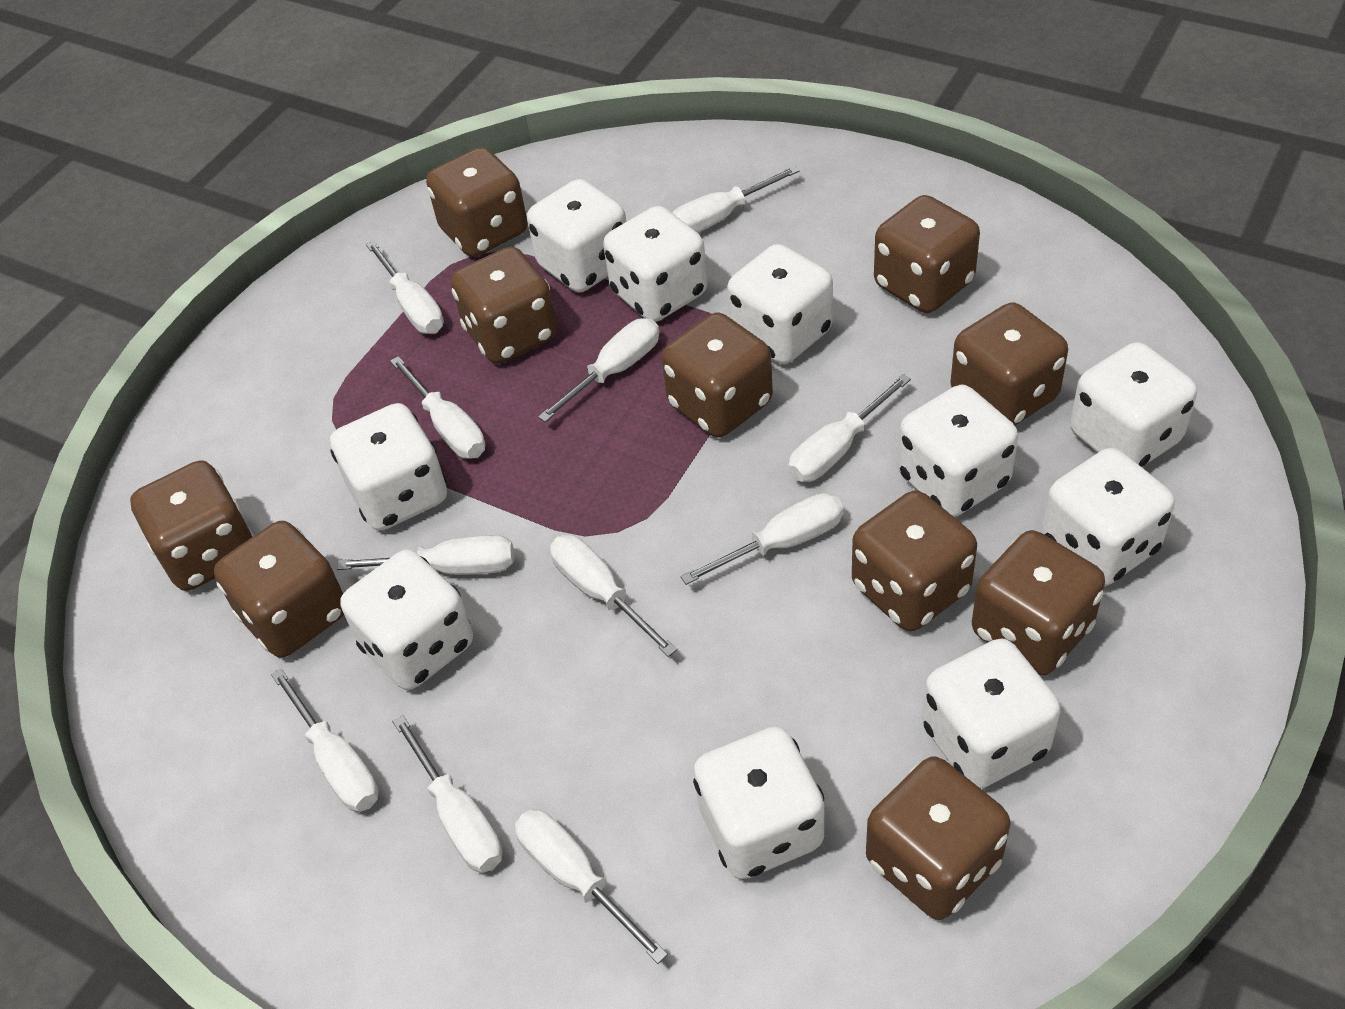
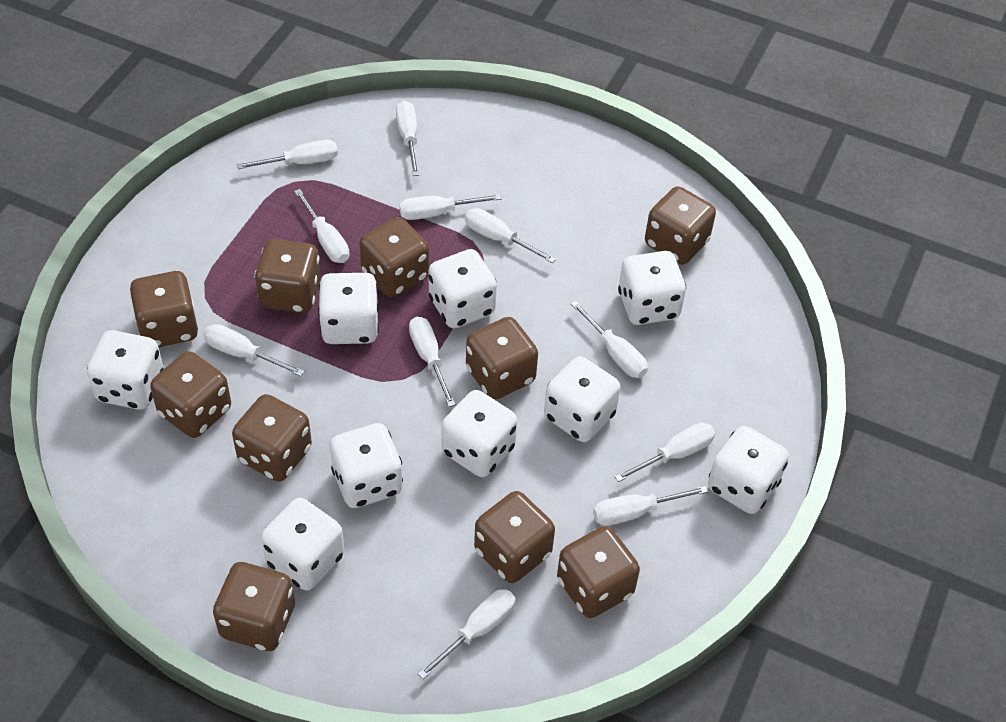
white dice: [330,403,447,531] [340,549,473,690] [527,179,626,293] [603,206,707,322] [693,726,824,879] [727,244,833,364] [898,385,1018,517] [922,638,1061,789] [1041,448,1175,587] [1070,342,1197,467] = 10 -> [87,330,164,410] [261,498,344,591] [318,273,379,344] [330,423,403,508] [429,249,497,328] [441,390,517,477] [544,356,620,442] [618,251,686,325] [708,426,789,514] = 9

